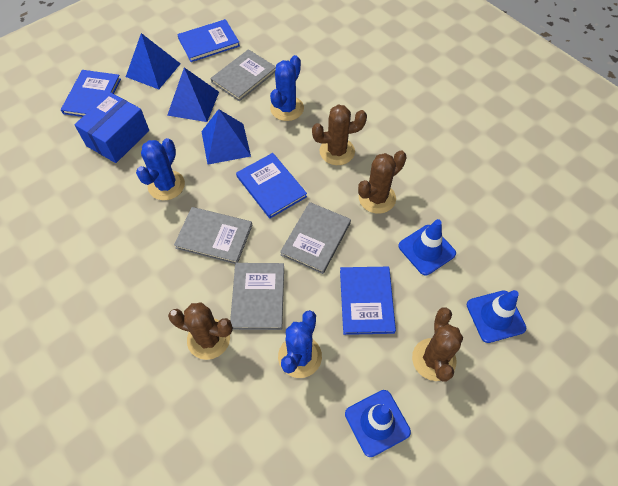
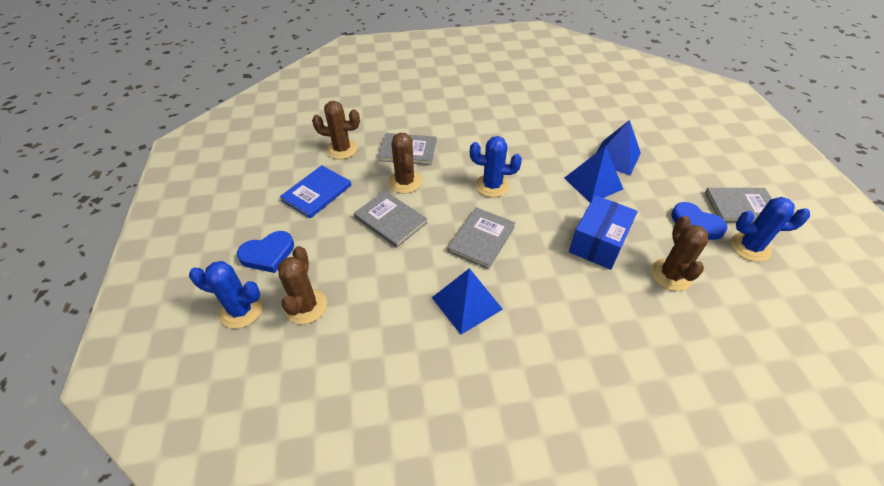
blue book: [61,70,121,117] [177,19,240,62] [236,153,307,218] [340,267,396,335] = 4 -> [280,165,351,219] = 1
blue heart: none = 0 -> [237,231,294,273] [671,202,728,240] = 2
blue traffic cone: [345,390,411,457] [398,219,456,275] [467,290,526,343] = 3 -> none = 0

